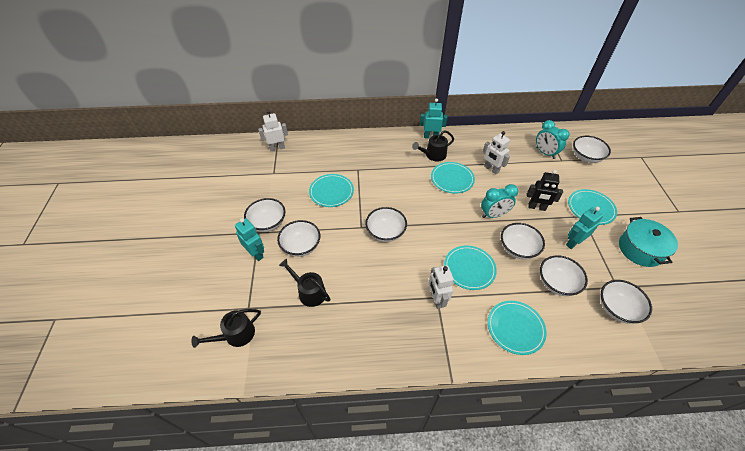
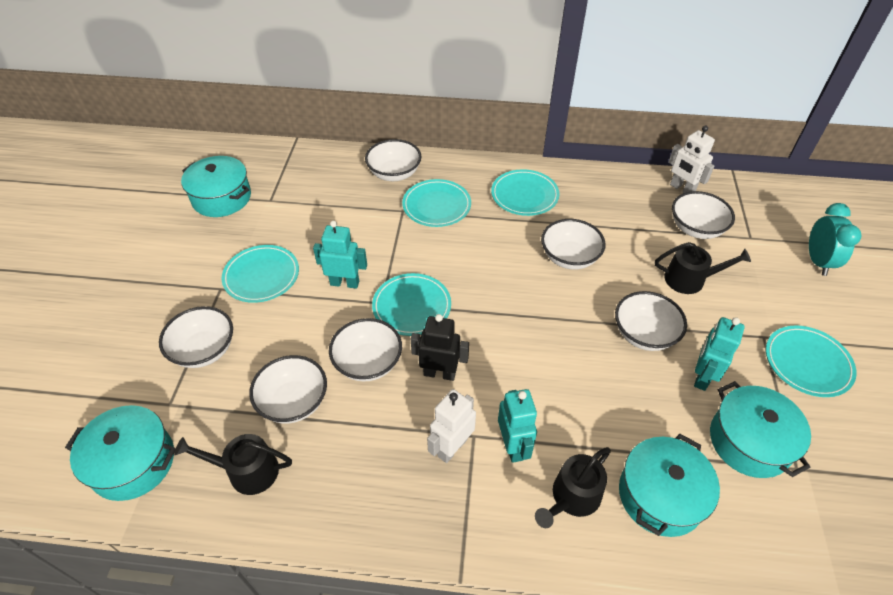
turquoise clock: [481,184,518,218] [536,120,570,159] = 2 -> [809,203,862,276] = 1
turquoise pot: [619,217,678,267] = 1 -> [65,405,176,501] [181,156,251,217] [619,434,720,537] [710,381,811,478] = 4
white robot: [258,110,288,151] [428,265,454,309] [482,131,510,174] = 3 -> [427,389,476,463] [669,126,715,193] = 2

